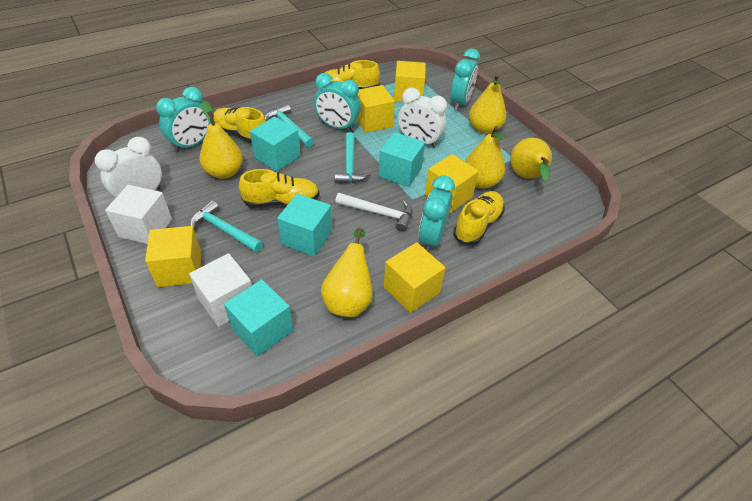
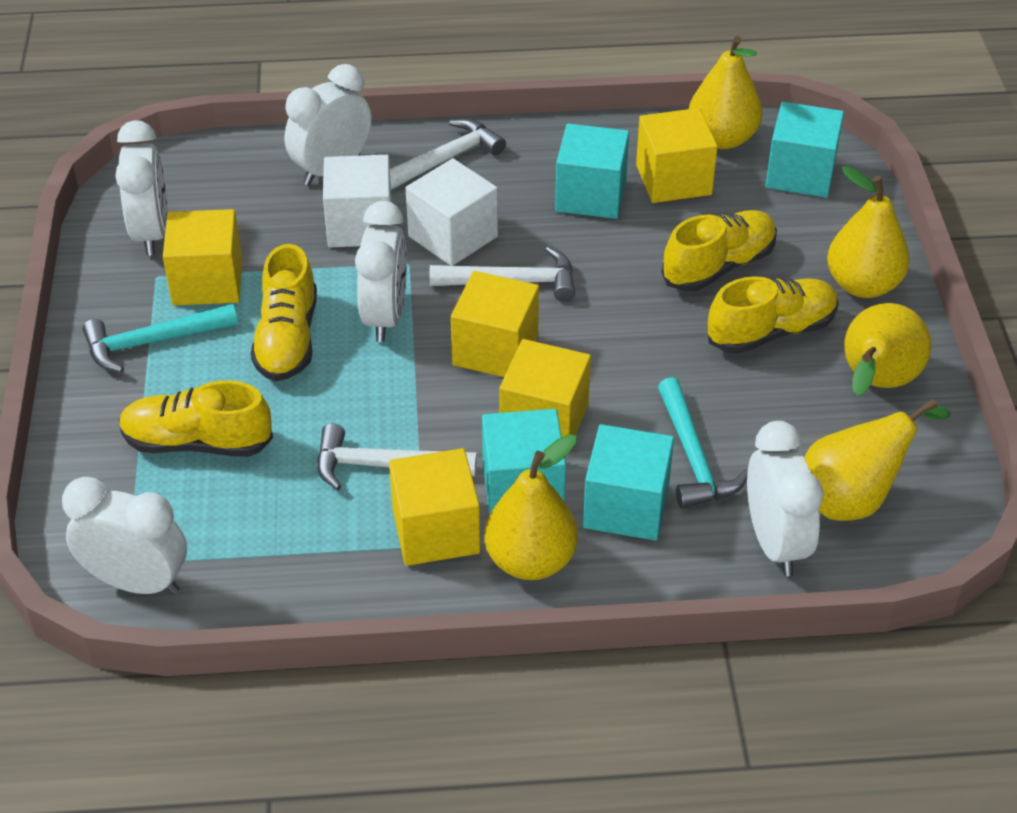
turquoise clock: [156,87,211,152] [314,73,361,132] [419,175,455,252] [450,49,480,111] = 4 -> none = 0
turquoise hammer: [190,200,263,252] [265,104,314,148] [334,132,370,184] = 3 -> [83,304,238,373] [658,377,748,509] = 2
white clock: [95,137,162,198] [398,87,447,148] = 2 -> [62,477,187,595] [115,120,168,256] [284,64,371,186] [355,201,407,342] [747,421,823,576] = 5
white hammer: [335,193,413,232] = 1 -> [317,423,477,490] [390,118,506,190] [430,247,575,302] = 3

